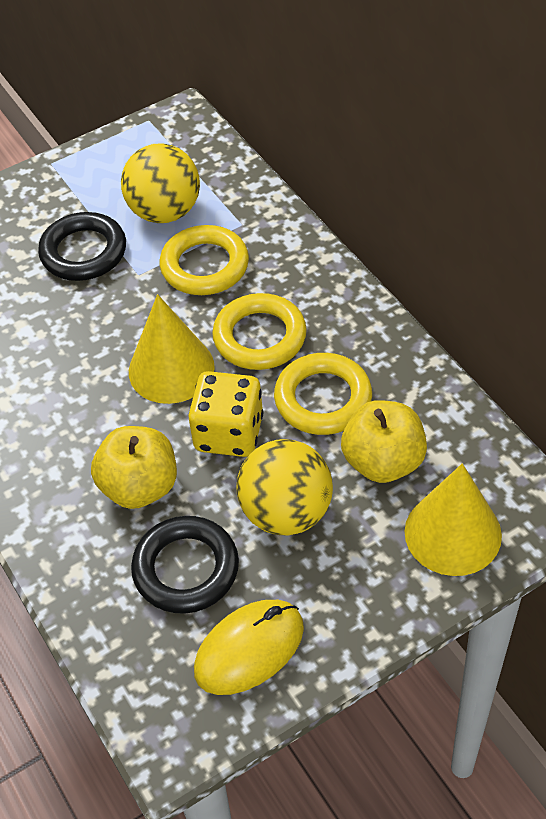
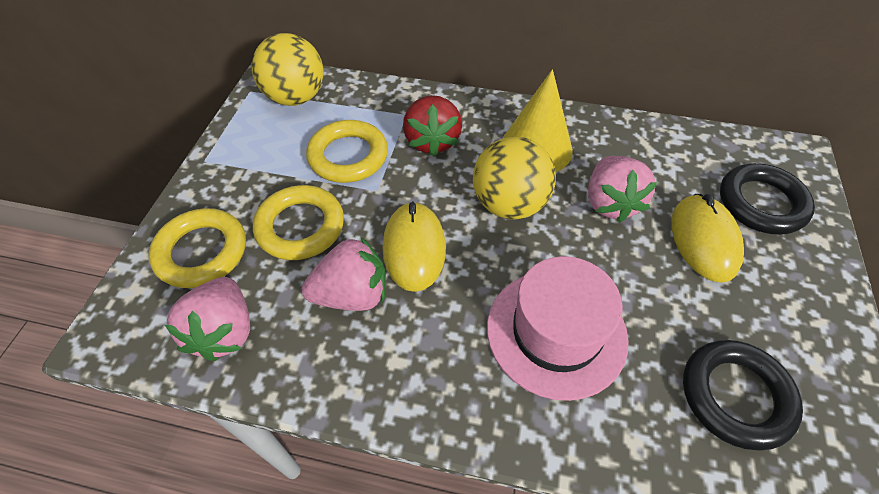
pink hat: none = 0 -> [487,256,629,401] = 1
pink strawberry: none = 0 -> [165,277,250,361] [302,237,386,311] [588,156,657,223] = 3
red strawberry: none = 0 -> [403,95,462,157] = 1
yellow apple: [91,426,177,509] [341,400,427,483] = 2 -> none = 0
yellow cone: [129,294,215,404] [405,463,502,576] = 2 -> [503,69,573,172] = 1
yellow dice: [188,371,263,457] = 1 -> none = 0
yellow mouse: [194,600,304,695] = 1 -> [383,201,446,292] [671,194,744,282] = 2

